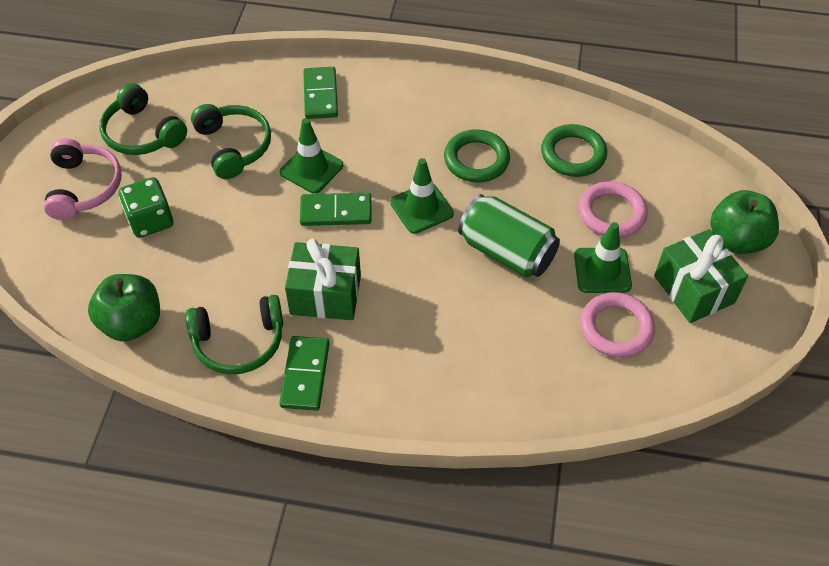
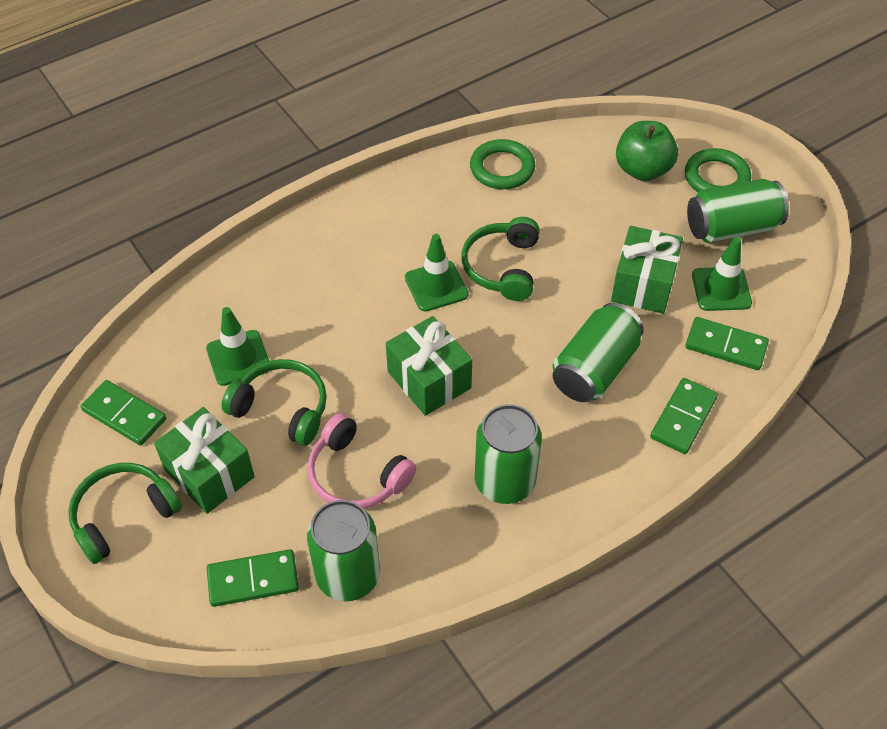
green apple: [88,274,160,342] [710,190,779,254] = 2 -> [616,121,678,181] = 1
green can: [458,194,560,277] = 1 -> [307,500,380,601] [475,404,542,504] [553,303,644,402] [687,179,789,243] = 4
green dice: [119,177,173,238] = 1 -> none = 0
green domino: [279,336,330,411] [300,193,372,226] [303,67,338,119] = 3 -> [81,380,166,446] [207,549,299,607] [650,378,718,454] [685,317,769,370] = 4
green gift: [285,239,361,320] [654,229,748,323] = 2 -> [154,407,255,514] [386,316,472,416] [611,226,683,314] = 3
pink ring: [578,181,648,238] [580,292,655,358] = 2 -> none = 0

